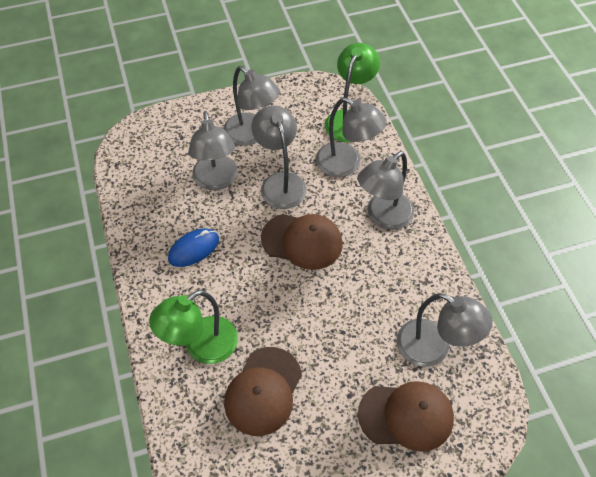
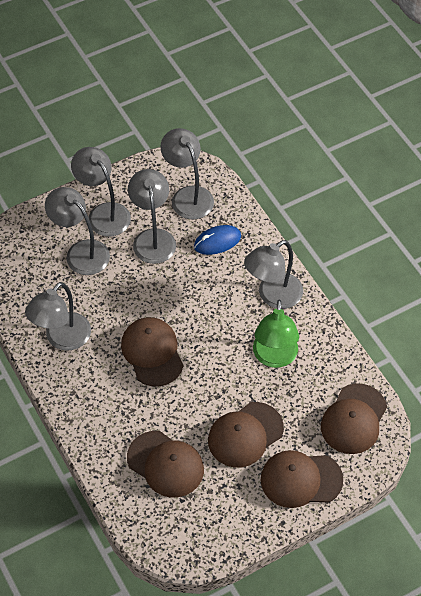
brown cap: [224,347,302,436] [261,214,343,270] [358,381,454,452] = 3 -> [121,317,183,387] [127,431,204,498] [208,402,284,468] [261,450,343,508] [321,383,387,454] = 5
green lamp: [149,290,238,364] [325,43,380,142] = 2 -> [253,299,299,368] = 1

